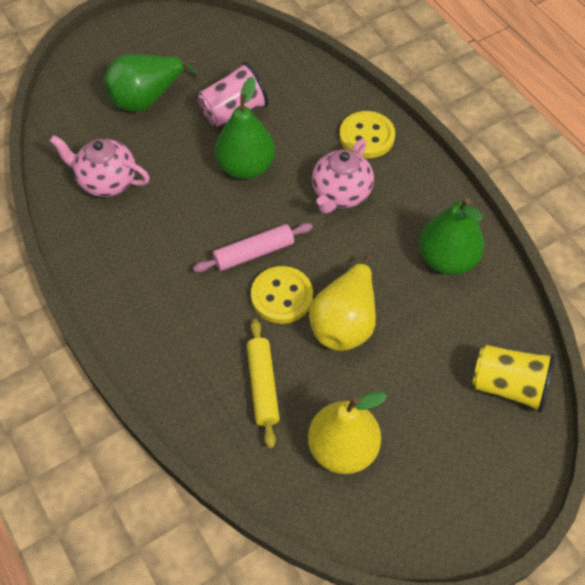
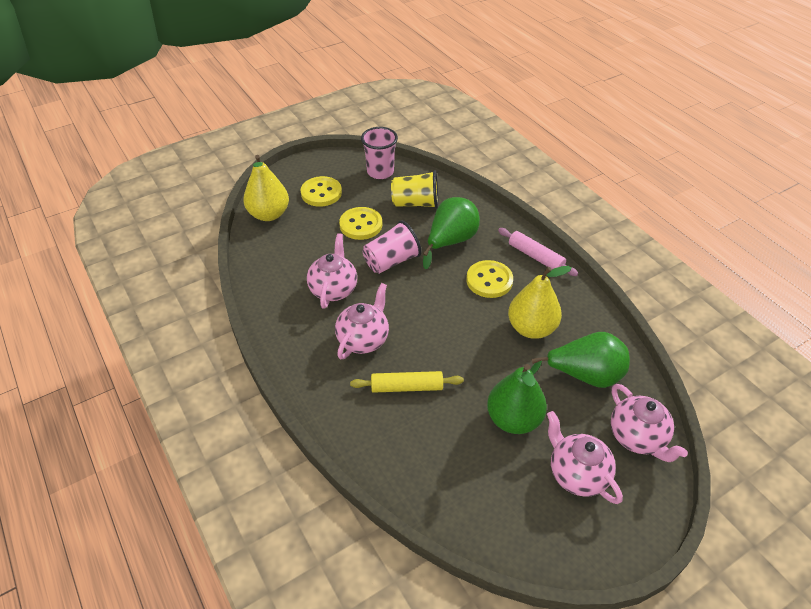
pink cup: [198,62,268,127] = 1 -> [361,127,398,179] [363,221,421,274] = 2
pink teapot: [50,135,150,197] [312,139,374,214] = 2 -> [307,233,357,309] [335,283,389,359] [547,411,623,504] [611,384,688,462] = 4
yellow button: [251,266,313,324] [339,111,395,158] = 2 -> [300,176,342,207] [339,207,382,240] [466,260,513,298] = 3

